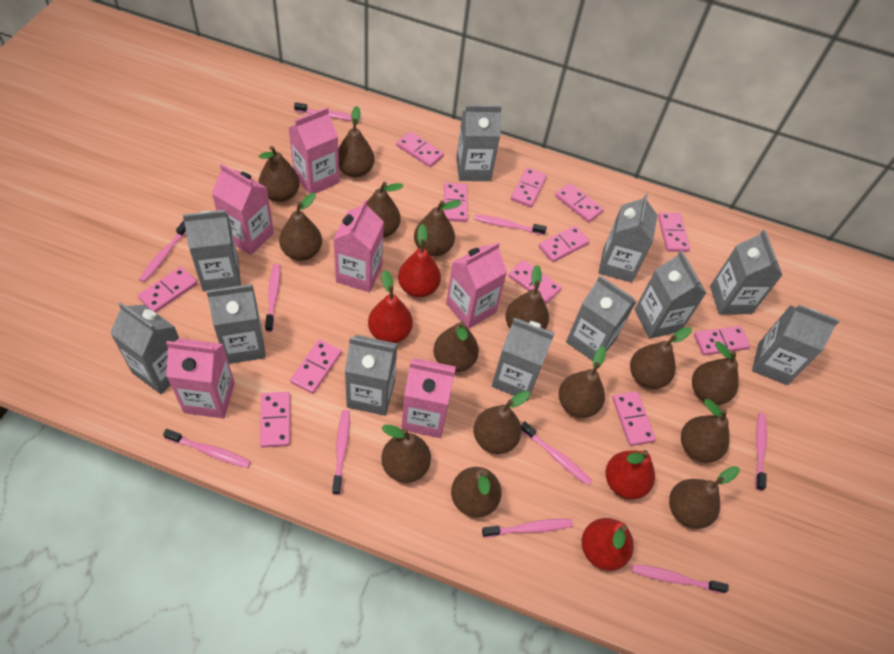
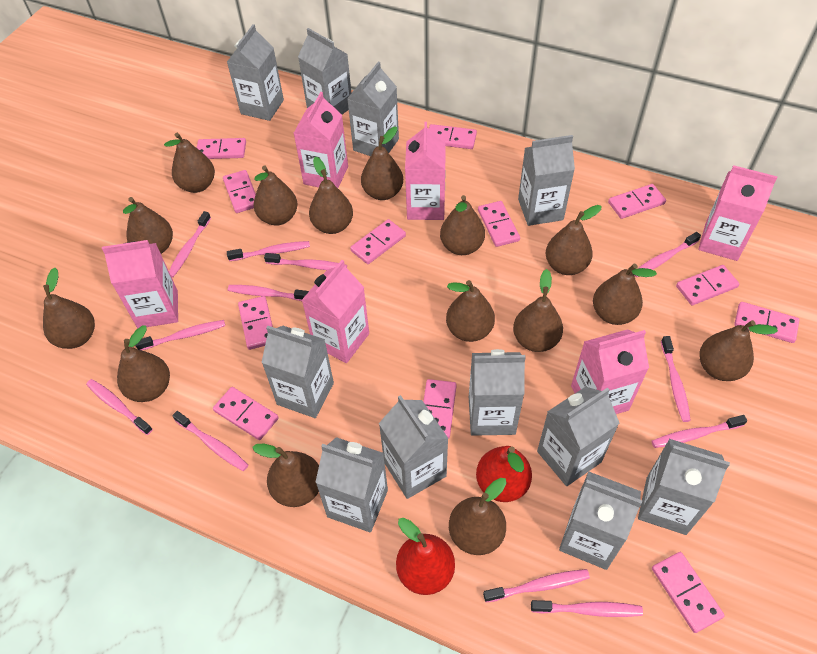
pink toothbrush: [139,220,186,282] [163,429,251,468] [265,264,280,332] [294,102,362,122] [332,410,350,495] [474,215,547,235] [482,519,573,538] [521,421,592,485] [631,564,728,594] [755,413,767,491] = 10 -> [86,379,153,435] [135,320,225,350] [169,211,211,277] [172,411,248,471] [227,241,310,261] [228,285,309,301] [264,253,347,270] [483,569,590,603] [531,600,643,617] [634,232,701,277] [652,415,747,448] [661,336,691,422] = 12
red pear: [368,270,413,343] [398,224,441,297] [582,518,634,571] [606,450,655,499] = 4 -> [396,518,455,595] [476,446,532,502] = 2

